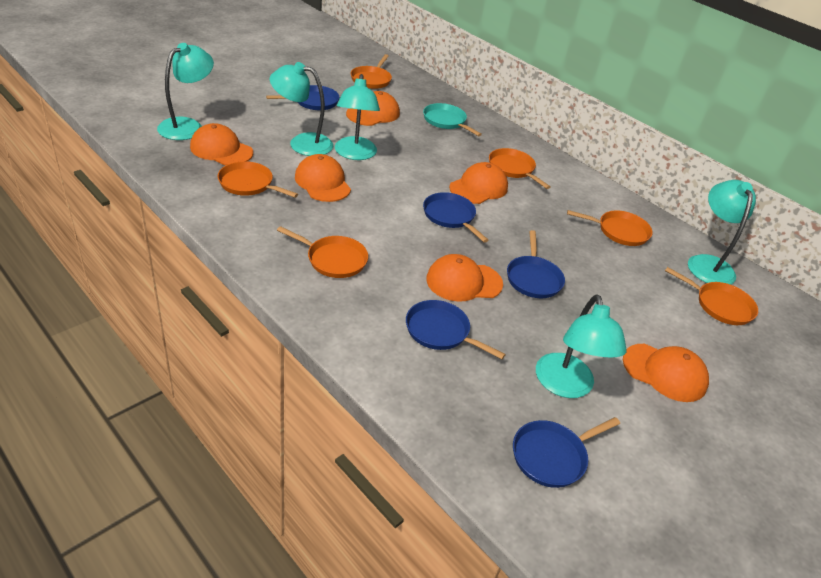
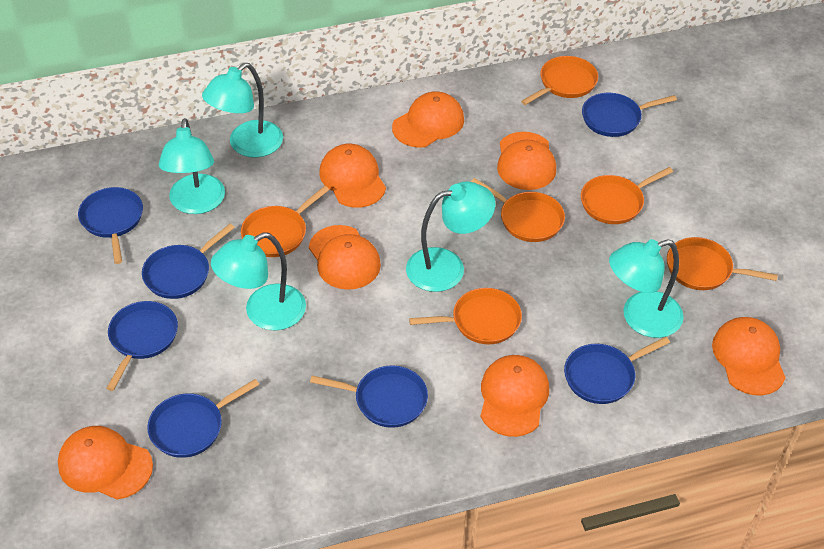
blue pan: [266,85,340,110] [406,300,506,359] [423,192,488,243] [507,230,565,298] [513,417,620,488] = 5 -> [78,187,143,264] [106,301,178,391] [142,224,235,299] [147,379,259,458] [310,365,428,428] [564,337,670,404] [582,93,677,137] = 7
orange cap: [190,123,253,165] [295,154,351,202] [346,91,400,126] [426,254,503,302] [449,162,508,204] [623,344,709,402] = 6 -> [58,426,153,499] [309,225,381,290] [319,144,386,208] [392,91,464,148] [480,355,549,437] [497,132,556,190] [712,317,786,396] = 7
turquoise pan: [423,103,482,136] = 1 -> none = 0

